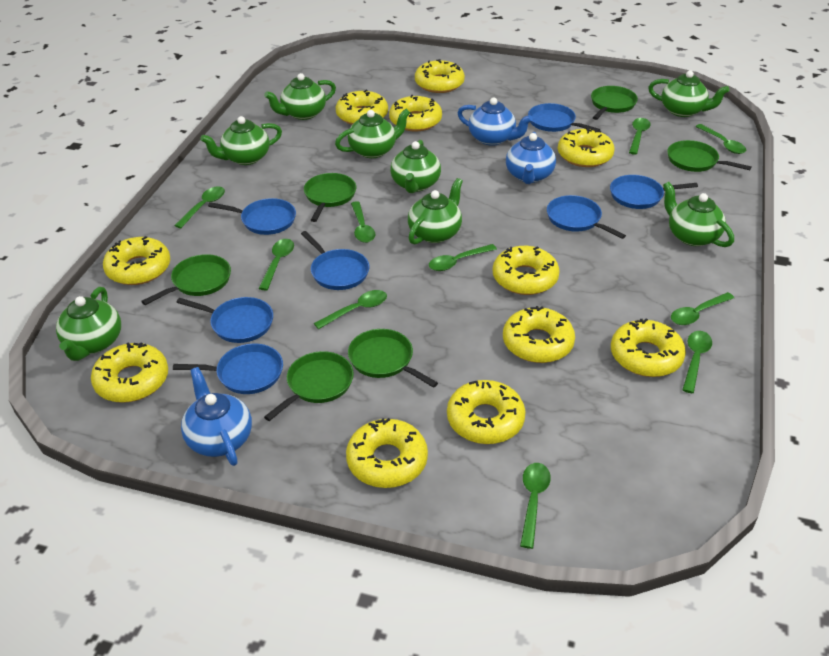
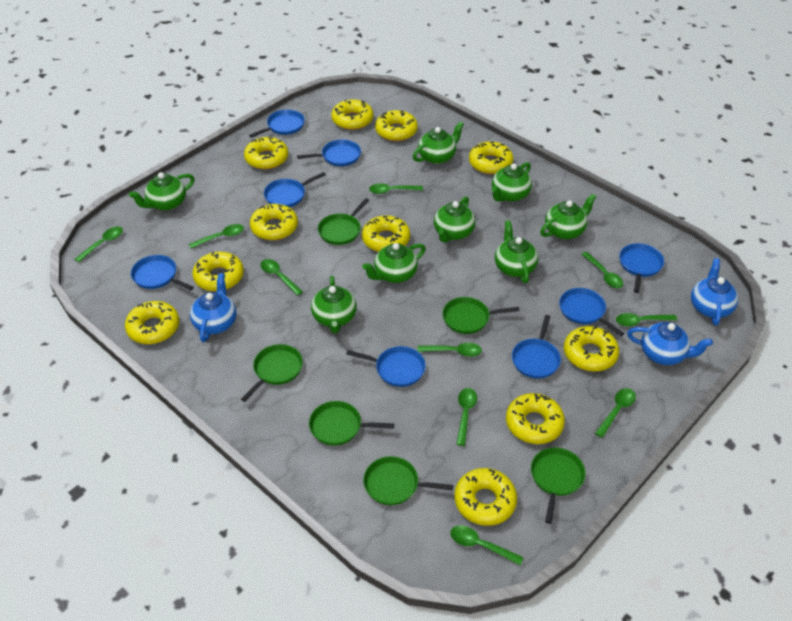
blue pan: [173,344,283,394] [176,297,273,343] [208,198,296,235] [301,231,369,290] [528,103,600,132] [547,195,626,239] [610,175,698,209] = 7 -> [131,255,194,290] [249,109,305,138] [264,172,326,207] [297,139,361,166] [346,346,426,387] [512,315,561,379] [559,288,624,336] [619,243,664,293] = 8

